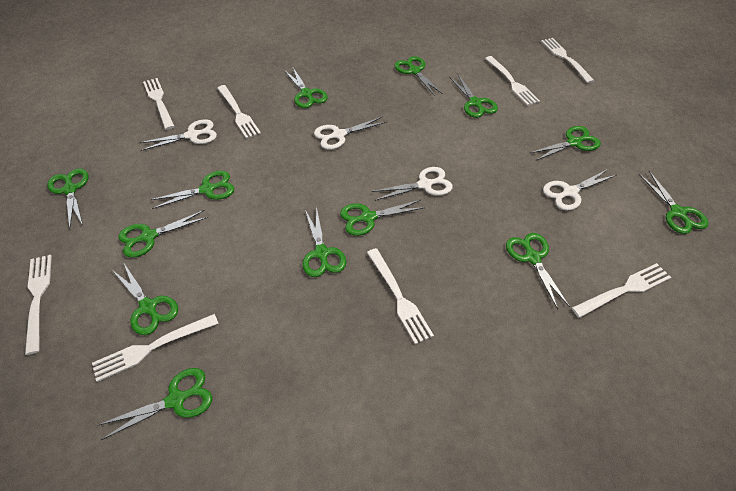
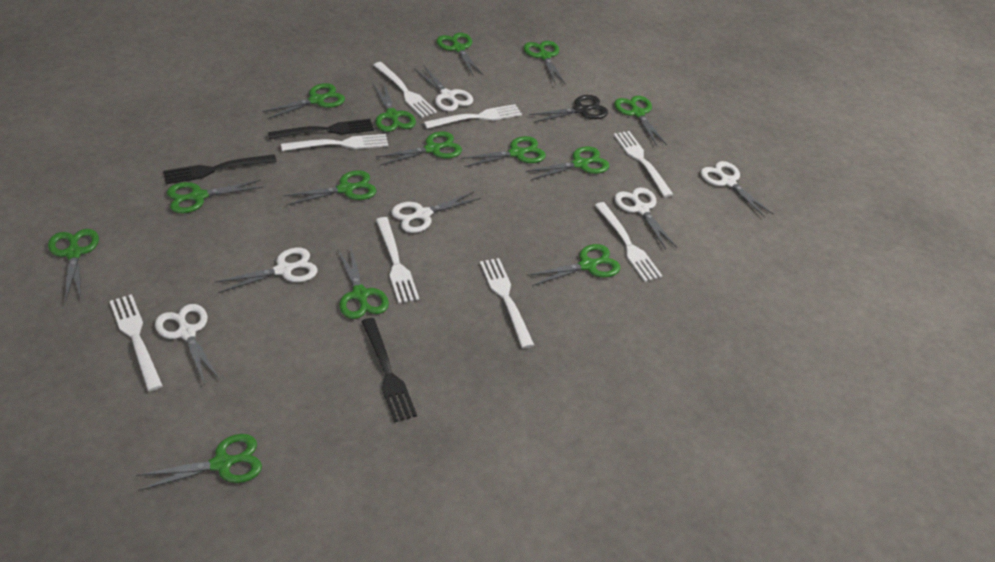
black fork: none = 0 -> [163,154,277,184] [268,119,374,140] [361,318,417,422] = 3
black scissors: none = 0 -> [529,95,608,123] = 1
green scissors: [47,168,88,229] [98,368,212,440] [112,264,178,335] [118,210,208,258] [150,171,234,209] [284,66,328,108] [303,206,346,277] [340,200,425,236] [394,56,443,96] [449,75,498,118] [506,233,570,309] [530,126,601,161] [639,171,709,234] = 13 -> [48,229,99,302] [136,434,262,491] [167,180,263,213] [262,83,345,119] [283,170,377,206] [338,248,389,319] [373,82,416,132] [376,132,462,166] [437,33,483,75] [460,136,546,167] [524,41,566,85] [526,146,610,180] [527,244,621,286] [614,96,667,146] = 14
white scissors: [139,119,217,151] [314,117,387,150] [371,167,453,201] [543,169,616,210] = 4 -> [155,304,220,385] [214,248,318,293] [391,192,481,233] [414,65,473,111] [615,187,677,249] [701,161,773,218] = 6

